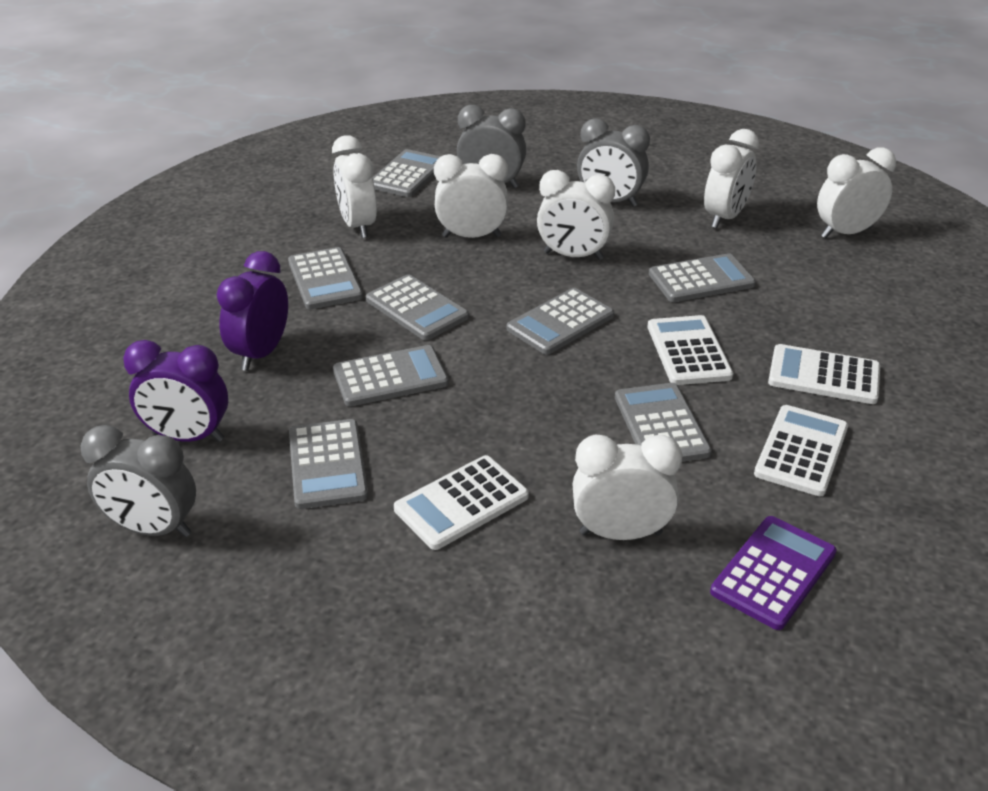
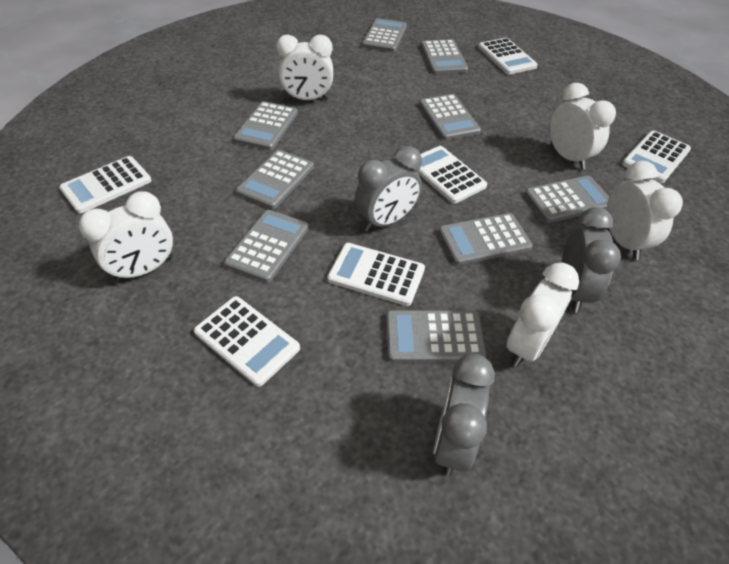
grey calculator: [288,247,363,309] [289,419,368,509] [333,345,449,407] [366,274,469,340] [373,149,441,197] [507,288,614,355] [615,383,712,462] [649,253,756,302] = 8 -> [224,210,309,283] [233,101,298,150] [236,150,314,209] [362,18,407,52] [386,310,486,362] [419,94,481,140] [421,39,468,74] [439,213,533,265] [525,175,609,223] = 9
purple calculator: [710,516,837,630] = 1 -> none = 0
purple clock: [123,340,228,442] [217,251,288,371] = 2 -> none = 0
white calculator: [394,455,529,550] [647,315,733,385] [754,405,848,496] [768,344,880,404] = 4 -> [59,156,151,213] [194,296,300,387] [327,243,425,306] [414,146,487,204] [478,38,538,74] [622,131,691,183] = 6
white clock: [332,135,377,238] [434,154,508,238] [537,170,615,260] [572,435,682,540] [704,129,759,228] [817,147,896,238] = 6 -> [79,192,173,282] [276,34,333,100] [506,262,579,367] [549,83,616,170] [607,161,683,260] = 5

